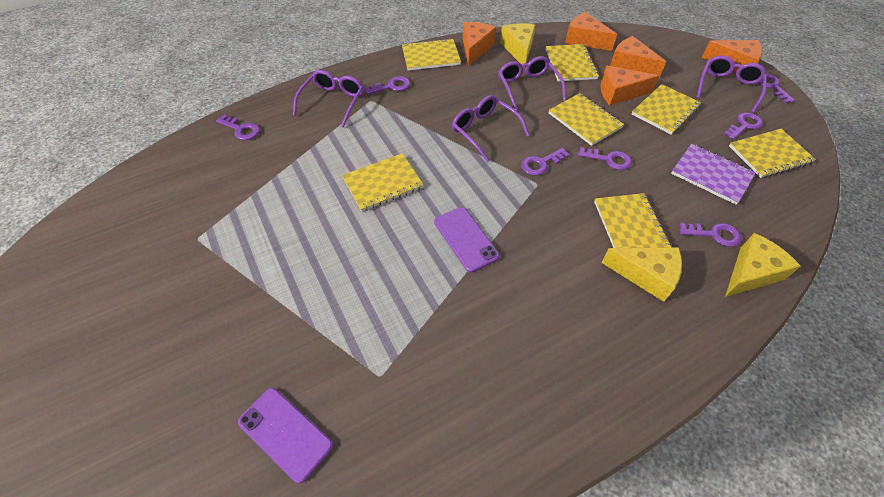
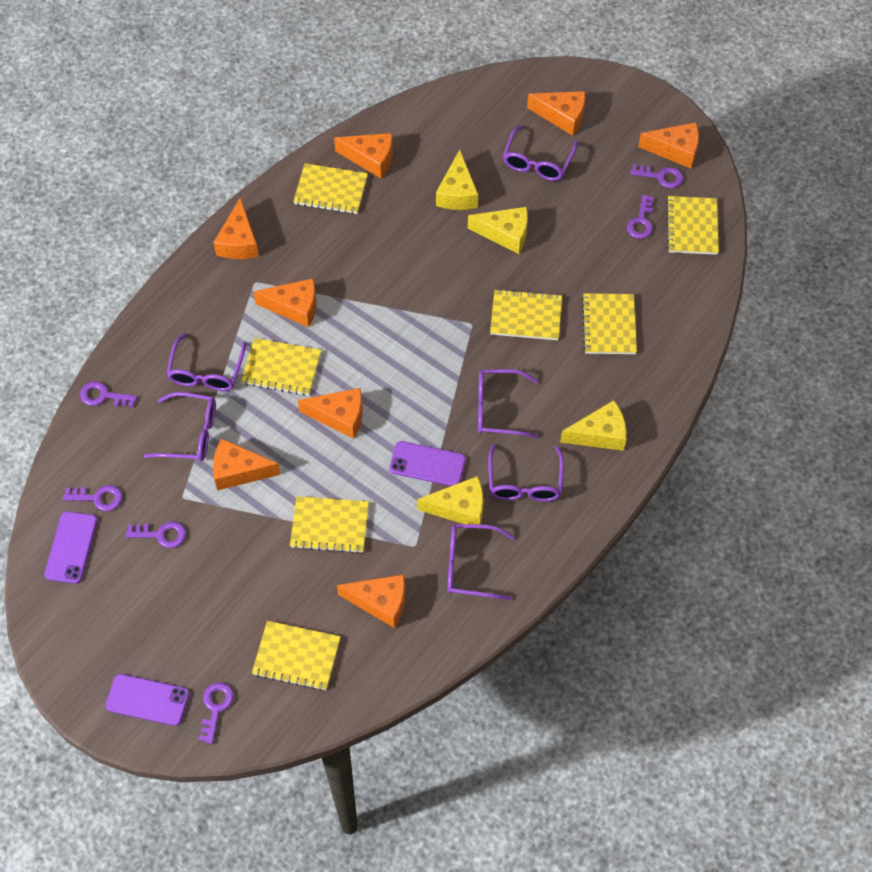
orange cheese: [463,22,496,66] [565,12,617,51] [601,66,659,105] [610,36,666,78] [701,40,762,71] = 5 -> [213,197,259,259] [213,438,281,491] [253,278,316,327] [298,388,363,439] [334,133,393,179] [337,574,405,628] [527,91,585,136] [638,122,699,169] = 8
purple glasses: [293,70,364,128] [452,95,529,162] [498,56,566,111] [696,55,767,113] = 4 -> [144,392,216,461] [166,333,247,391] [447,524,515,601] [478,369,539,438] [488,444,564,501] [503,125,578,181] = 6
purple key: [216,115,260,140] [365,76,410,95] [521,148,569,176] [578,147,632,170] [679,223,741,247] [724,113,763,140] [758,74,795,103] = 7 -> [63,485,122,511] [80,381,137,407] [125,522,186,548] [199,682,234,744] [627,194,654,239] [630,164,683,188] = 6
purple notebook: [671,144,756,205] = 1 -> none = 0
purple phone: [238,388,333,483] [434,207,500,273] = 2 -> [44,511,98,584] [106,674,190,726] [389,441,466,486] = 3
yellow cheese: [500,23,535,68] [601,247,682,302] [725,233,800,297] = 3 -> [417,476,483,529] [436,150,478,210] [468,207,528,254] [560,400,627,451] = 4

